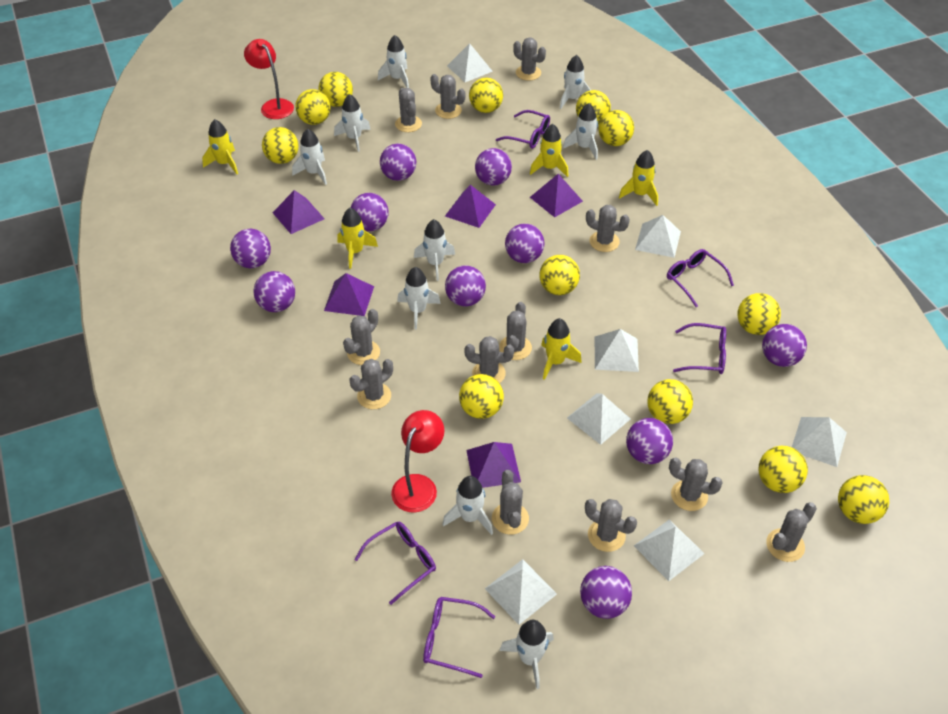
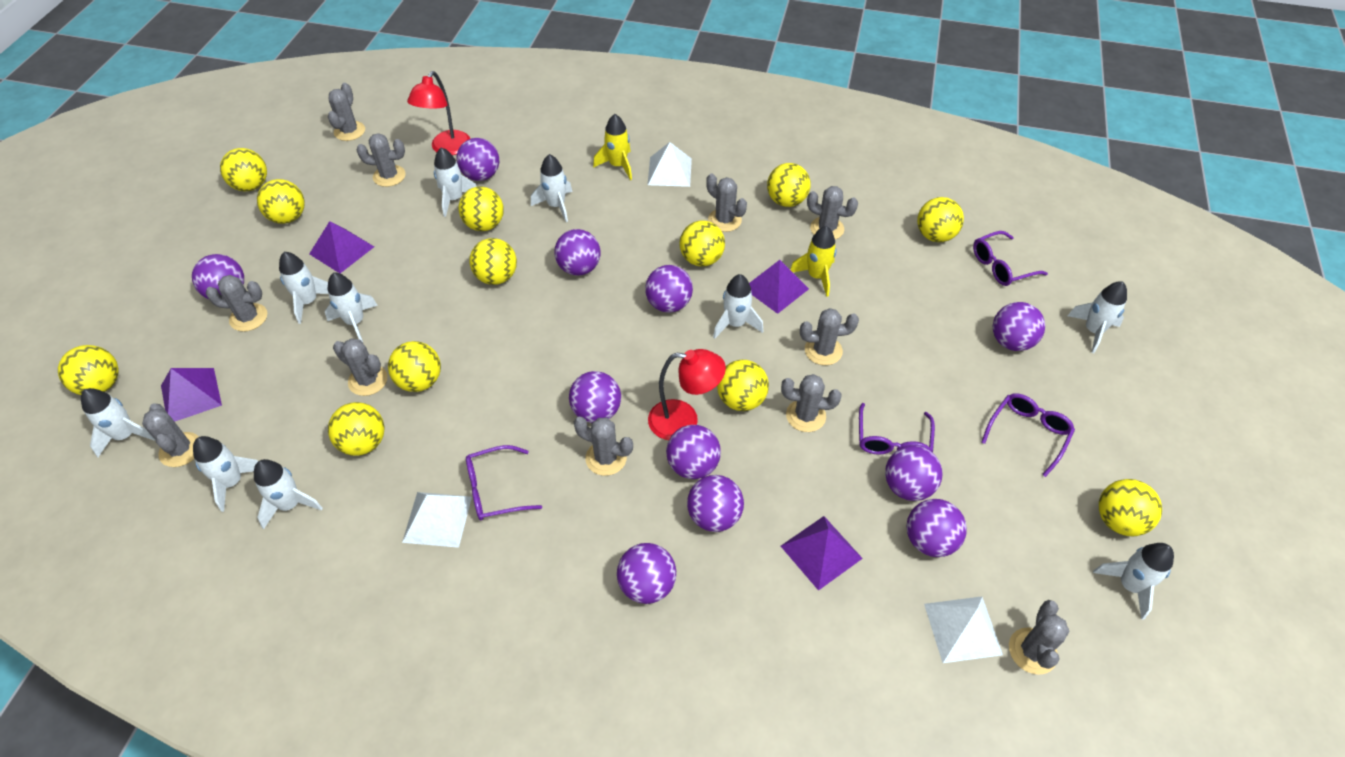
grey cactus: [343,309,380,365] [350,359,393,409] [395,88,422,132] [430,74,465,119] [464,336,514,383] [492,470,529,535] [499,302,532,360] [513,37,546,81] [585,499,637,552] [586,205,630,252] [669,458,723,511] [766,502,817,562] = 12 -> [142,403,199,467] [205,275,267,332] [328,83,365,141] [333,338,387,396] [356,133,406,187] [574,417,633,476] [706,174,747,232] [781,374,841,432] [800,308,859,365] [807,186,858,239] [1009,600,1069,675] = 11
purple ball: [230,229,271,268] [253,271,295,312] [351,193,388,231] [380,144,416,181] [445,265,486,307] [475,148,512,186] [505,224,544,263] [580,566,632,619] [626,418,673,464] [762,324,807,367] = 10 -> [192,254,244,299] [457,138,499,181] [554,229,600,276] [569,371,621,423] [617,543,676,604] [645,265,693,313] [666,425,721,479] [687,475,744,532] [885,445,943,501] [906,499,967,557] [993,302,1045,351] = 11
purple glasses: [354,522,436,605] [423,597,495,678] [496,110,550,149] [667,249,734,307] [673,323,726,374] = 5 -> [466,445,542,520] [859,403,935,455] [973,231,1048,286] [981,393,1075,477] = 4
purple pyramid: [272,190,325,234] [324,273,374,316] [445,185,496,228] [466,442,521,488] [530,174,583,217] = 5 -> [161,368,222,422] [309,221,374,273] [749,260,809,314] [781,516,863,591] = 4
white pyramid: [447,43,493,82] [485,559,557,625] [567,393,630,445] [595,329,639,372] [634,520,705,581] [635,215,681,258] [792,417,847,467] = 7 -> [402,492,472,548] [648,142,692,187] [924,596,1003,663] = 3
white rocket: [292,128,327,185] [334,94,371,152] [378,35,409,88] [397,267,441,330] [414,219,455,281] [442,476,493,535] [499,620,554,689] [560,55,591,109] [563,103,598,160] = 9 -> [81,388,156,457] [193,436,258,512] [254,459,323,529] [279,252,328,324] [325,272,378,342] [434,147,477,217] [531,154,572,222] [713,274,763,339] [1068,281,1127,353] [1093,543,1174,620] = 10
yellow rocket: [202,119,238,174] [338,208,378,269] [530,124,569,177] [541,318,582,380] [619,150,658,206] = 5 -> [593,114,632,180] [790,226,837,297] = 2

